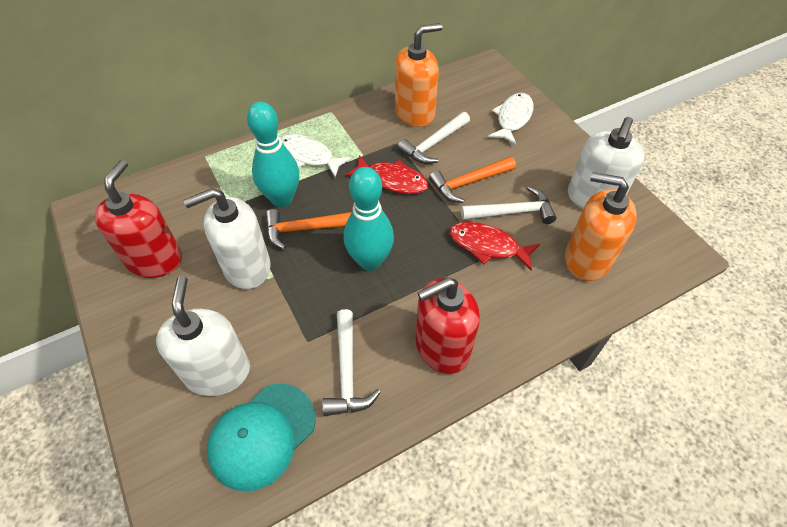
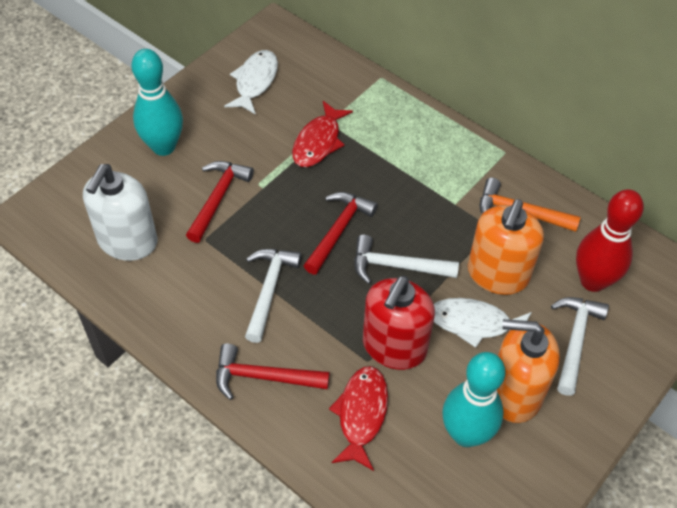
orange hammer: [265,209,351,249] [429,157,516,203] = 2 -> [479,178,581,232] = 1
red bowling pin: none = 0 -> [576,189,644,292] = 1
red hammer: none = 0 -> [186,161,254,243] [216,343,330,400] [304,192,378,274] = 3
red soap dispenser: [94,160,182,278] [416,277,480,374] = 2 -> [363,276,435,370] = 1
turquoise cap: [207,383,316,491] = 1 -> none = 0
white soap dispenser: [156,276,250,396] [183,188,270,289] [568,117,645,209] = 3 -> [83,164,158,261] = 1

